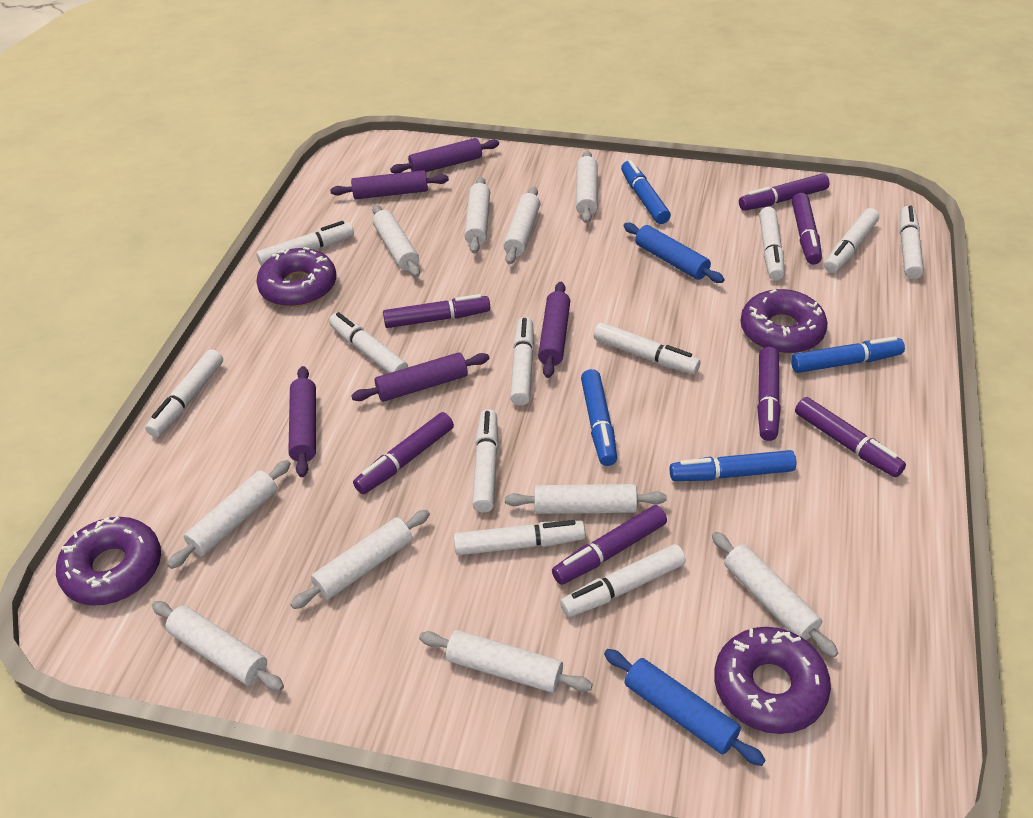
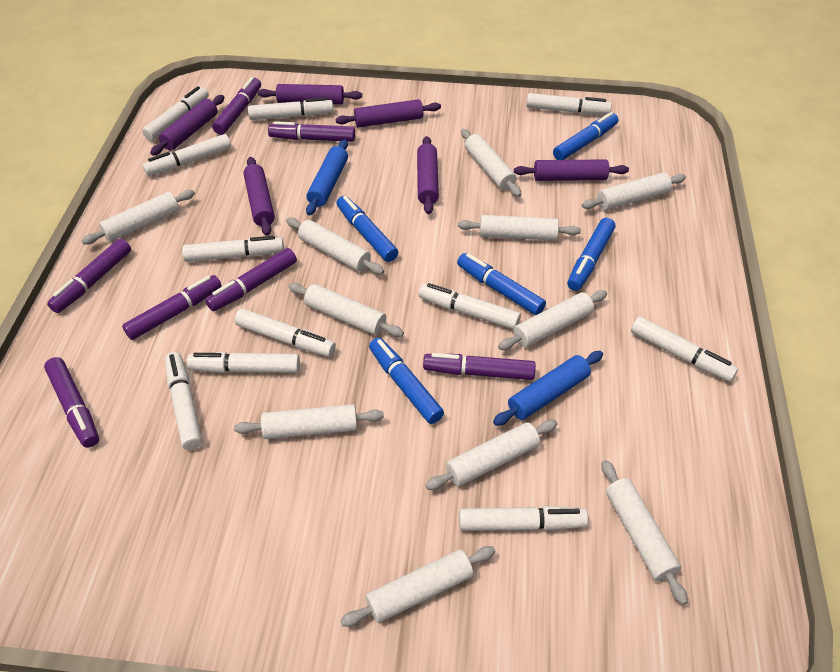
blue marker: [581,369,617,466] [621,160,671,224] [670,450,796,481] [791,336,905,373] = 4 -> [337,196,398,262] [369,338,444,424] [457,253,546,315] [553,112,618,160] [567,218,615,291] = 5
purple donut: [56,516,161,606] [256,247,336,307] [714,627,831,734] [740,289,828,354] = 4 -> none = 0
purple rolling pin: [288,366,316,477] [330,170,449,199] [351,352,489,402] [390,138,499,173] [538,282,570,378] = 5 -> [150,95,225,156] [243,157,275,236] [258,84,362,105] [336,99,441,128] [417,136,439,214] [514,159,629,181] = 6
white rolling pin: [152,601,284,691] [167,460,291,569] [290,510,430,609] [372,205,420,277] [419,630,593,693] [464,177,490,254] [503,187,540,264] [505,484,667,514] [576,150,598,223] [712,532,838,658] = 10 -> [81,190,195,245] [234,404,384,439] [286,218,384,274] [288,283,404,337] [340,546,495,627] [426,420,557,490] [458,215,581,241] [461,129,521,197] [498,290,607,350] [582,173,686,210] [601,460,688,605] = 11

